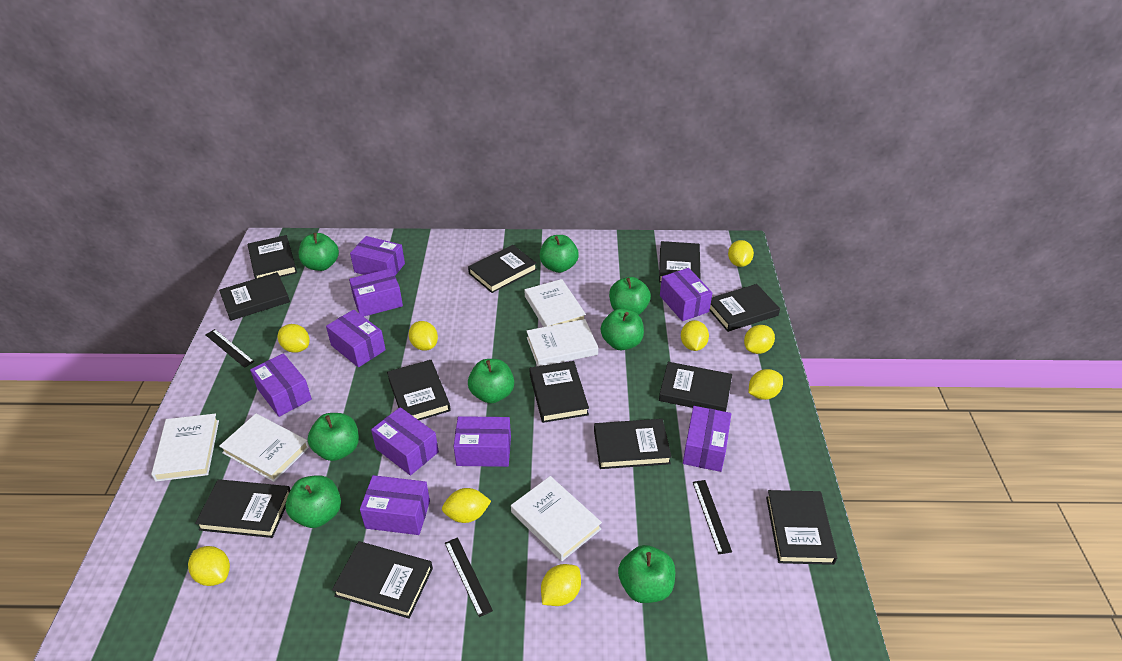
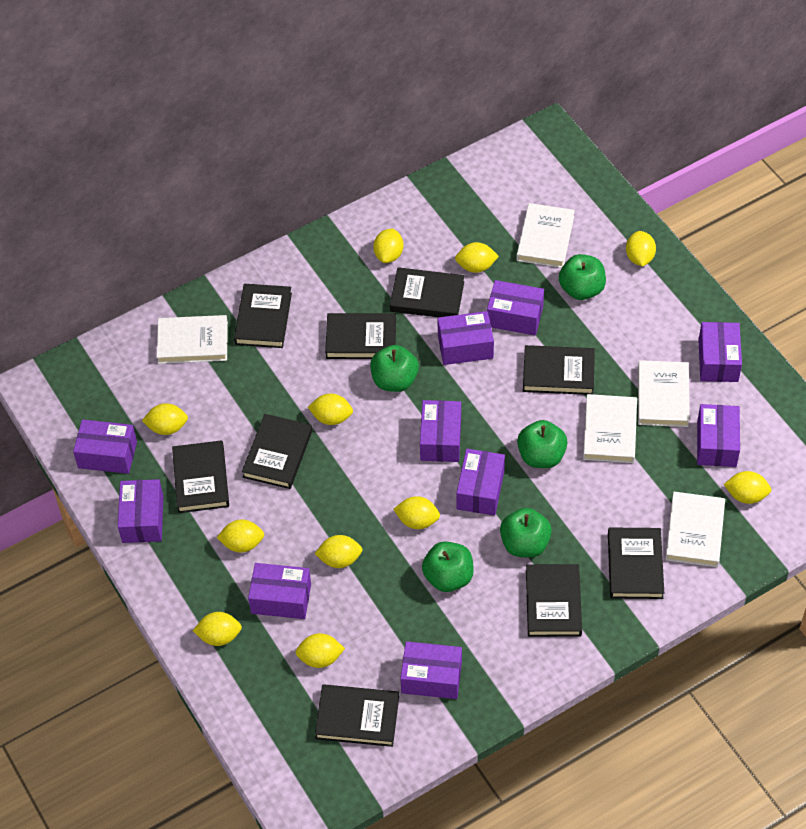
black book: [195,479,290,538] [219,272,290,321] [248,235,297,279] [332,541,433,619] [387,360,451,420] [468,245,537,293] [530,361,589,423] [594,419,672,469] [659,241,700,283] [659,362,732,412] [710,284,780,332] [766,490,837,565] = 12 -> [172,440,229,513] [234,284,292,348] [242,414,312,489] [315,684,399,747] [325,313,396,359] [390,267,464,317] [523,345,595,395] [526,564,582,637] [608,528,664,599] = 9
black ruler: [205,329,254,368] [445,537,493,617] [693,480,732,554] = 3 -> none = 0
green apple: [285,475,341,528] [299,233,339,271] [308,413,359,461] [468,359,514,403] [540,235,579,273] [601,308,644,350] [609,277,651,315] [618,545,675,603] = 8 -> [370,345,419,392] [422,541,474,592] [500,508,552,558] [517,420,568,468] [559,254,606,300] = 5
purple box: [250,353,312,417] [326,310,386,367] [349,268,403,317] [350,236,405,275] [360,475,430,535] [371,407,439,475] [454,416,511,467] [660,268,712,321] [683,406,731,472] = 9 -> [73,419,137,474] [118,479,163,543] [248,563,311,619] [400,641,462,699] [420,400,461,462] [437,311,494,365] [456,449,505,516] [487,280,544,336] [697,404,740,467] [698,322,742,382] = 10
yellow lemon: [188,546,230,586] [278,324,309,353] [409,321,438,351] [442,488,491,523] [541,564,581,606] [681,320,709,351] [728,240,754,267] [744,325,775,354] [749,369,783,400] = 9 -> [142,403,188,435] [193,612,242,646] [216,519,264,552] [295,633,345,668] [308,393,353,425] [314,535,363,568] [373,228,403,263] [393,496,440,529] [455,242,499,273] [626,231,656,266] [724,471,771,504] = 11

